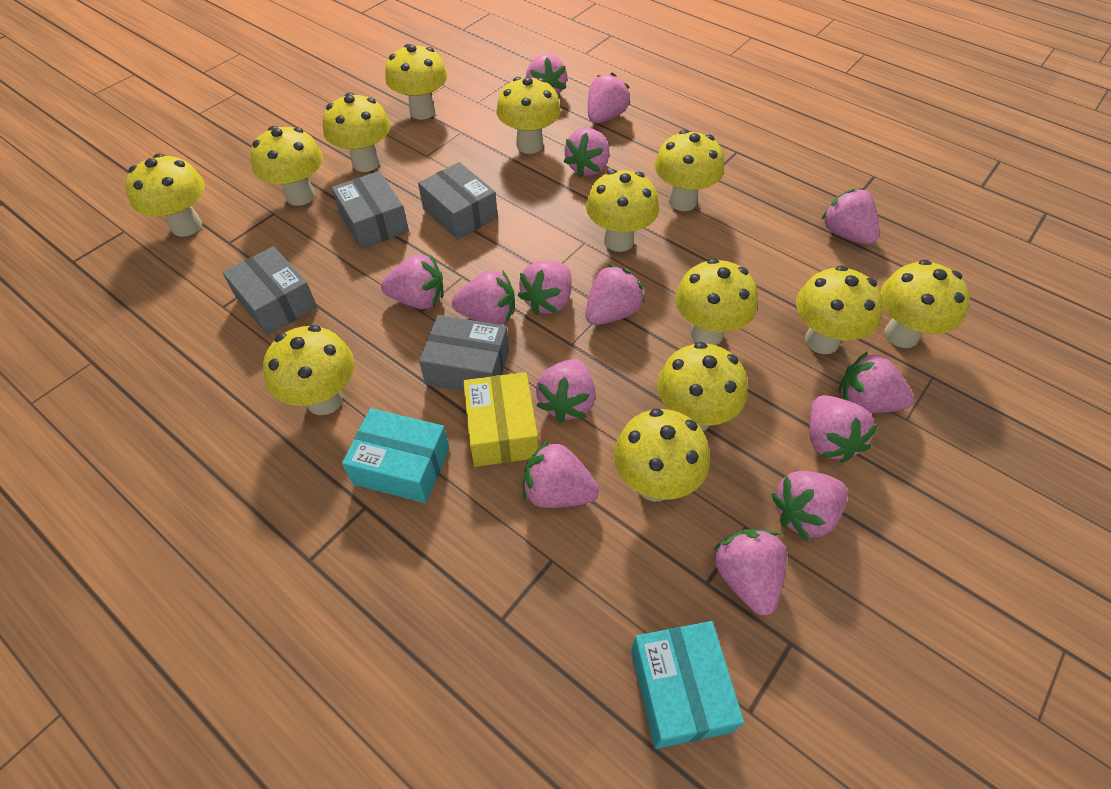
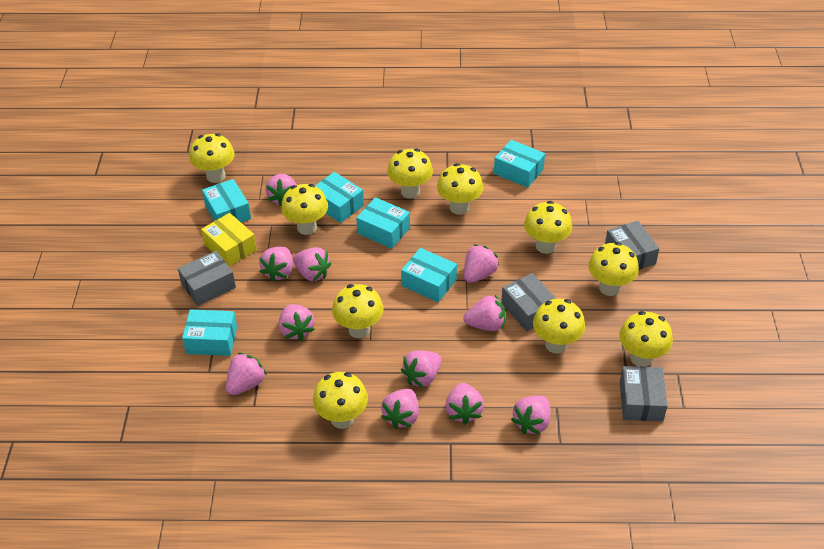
pink strawberry: [381,254,444,309] [452,270,515,325] [518,261,572,315] [523,440,599,508] [526,54,567,95] [536,359,596,423] [564,128,609,178] [586,264,645,325] [588,72,630,123] [713,529,787,616] [771,471,848,541] [809,395,878,463] [821,188,880,245] [839,351,914,413] = 14 -> [226,352,267,395] [259,247,293,282] [265,174,297,206] [279,304,315,341] [293,247,332,281] [381,389,419,429] [401,350,441,388] [445,383,484,425] [463,295,505,331] [464,244,499,283] [511,396,550,435] = 11
turquoise box: [342,408,449,503] [631,621,744,749] = 2 -> [182,309,237,356] [202,179,251,223] [315,172,364,223] [356,197,410,249] [401,248,457,302] [494,140,545,188] = 6
yellow mushroom: [125,154,205,237] [250,126,323,206] [263,325,355,415] [323,93,390,172] [385,44,447,120] [496,77,561,154] [586,169,659,252] [614,409,710,501] [654,130,724,211] [657,342,747,431] [675,258,758,345] [796,265,883,354] [880,259,970,348] = 13 -> [189,133,235,183] [281,184,328,235] [313,372,368,429] [332,284,383,338] [387,149,433,199] [437,163,483,215] [524,201,572,254] [533,299,585,354] [588,242,639,296] [619,311,673,367] = 10

